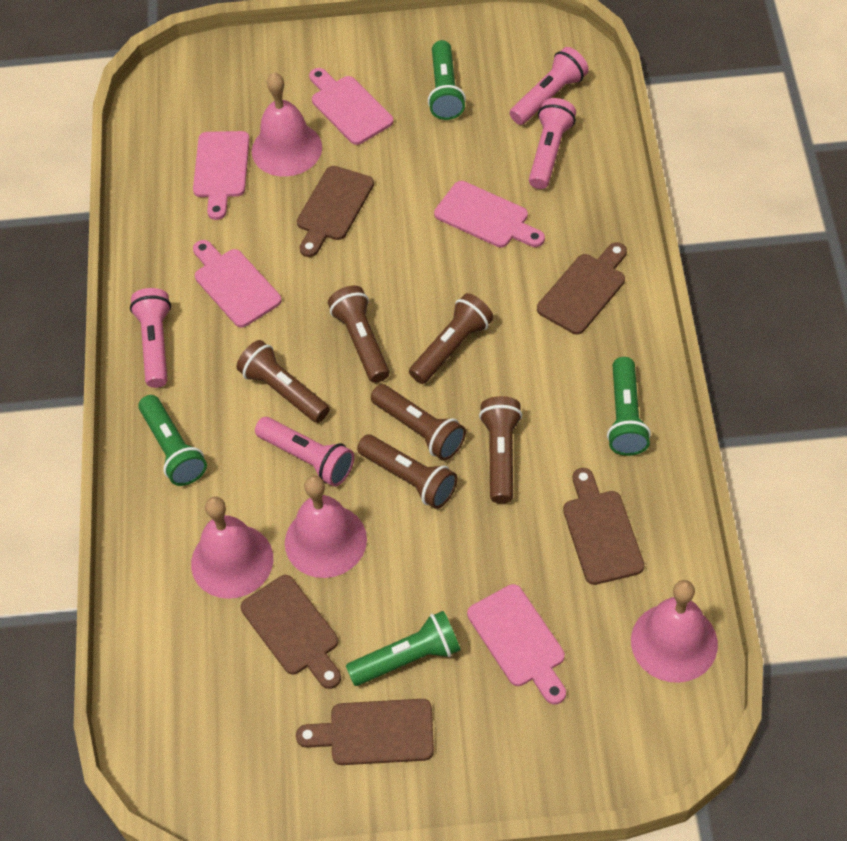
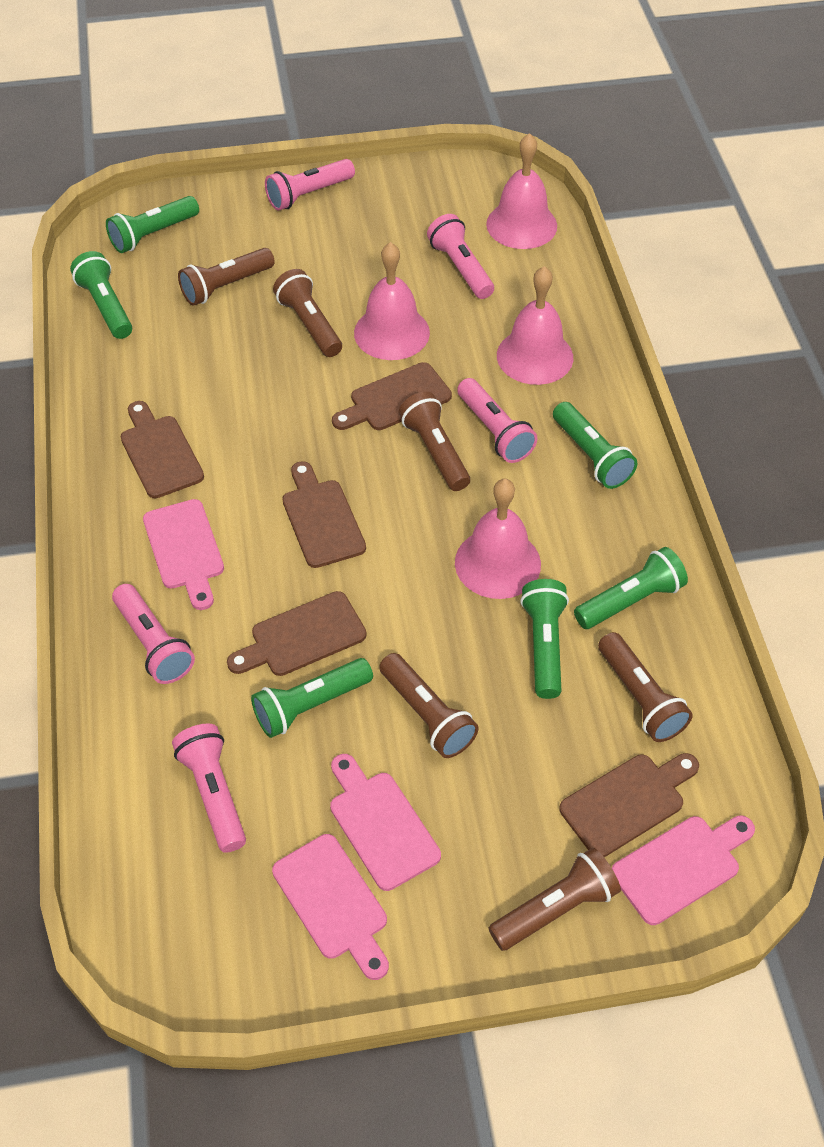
green flashlight: [138,395,207,486] [346,611,461,686] [428,40,466,120] [607,357,651,456] = 4 -> [70,251,132,339] [106,196,199,253] [251,658,373,738] [520,579,569,699] [553,402,637,489] [574,547,688,629] = 6
pink cutting board: [193,131,250,220] [193,240,282,328] [309,68,394,145] [434,181,545,247] [467,584,566,704] = 5 -> [143,499,224,610] [272,834,389,980] [330,754,441,891] [612,816,755,925] = 4
pink flashlight: [130,288,171,388] [255,417,354,486] [510,47,589,125] [529,98,576,189] = 4 -> [112,584,195,684] [172,723,246,853] [265,159,355,211] [427,214,494,299] [457,378,538,463] = 5

